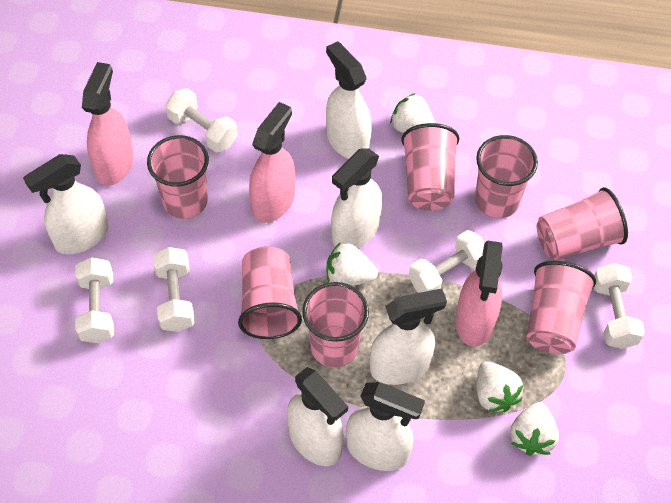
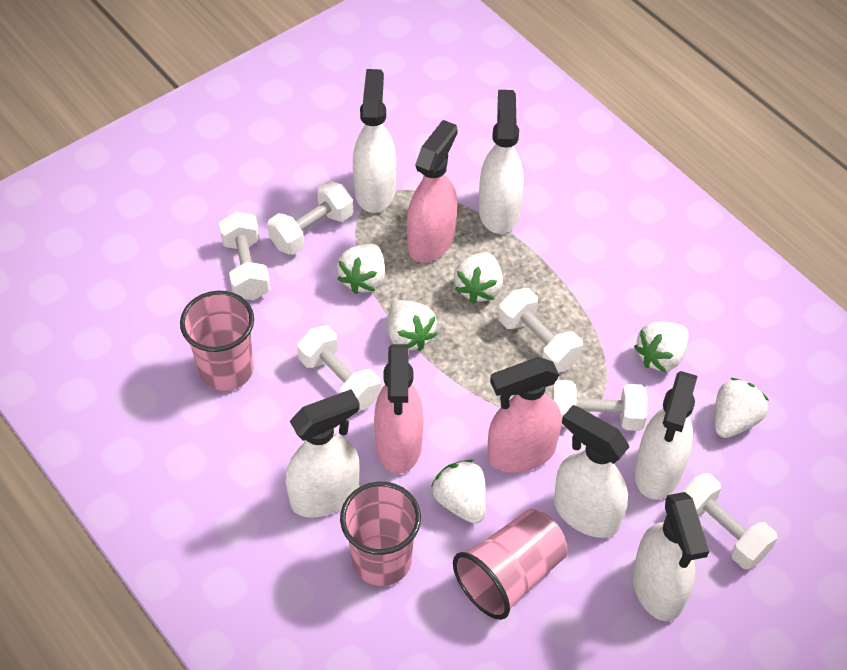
pink cup: [147,135,209,219] [238,246,302,339] [302,282,369,368] [401,123,460,211] [475,135,538,218] [526,261,596,354] [537,187,628,261] = 7 -> [180,291,254,391] [340,482,421,586] [453,509,567,620] = 3
white dumbbell: [75,257,114,343] [153,247,195,332] [165,88,238,153] [409,230,485,293] [594,263,645,349] = 5 -> [219,212,271,300] [267,181,353,255] [297,326,381,411] [498,288,583,373] [552,380,648,431] [681,473,778,569] = 6
white strawberry: [327,242,378,286] [390,93,435,133] [477,361,523,412] [510,402,559,456] = 4 -> [337,244,385,294] [388,300,437,351] [431,460,486,524] [454,252,503,304] [634,322,689,373] [715,378,768,438] = 6

